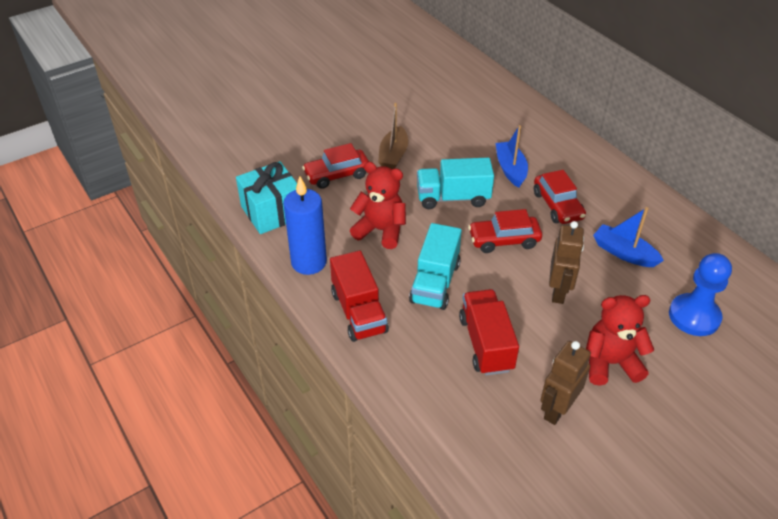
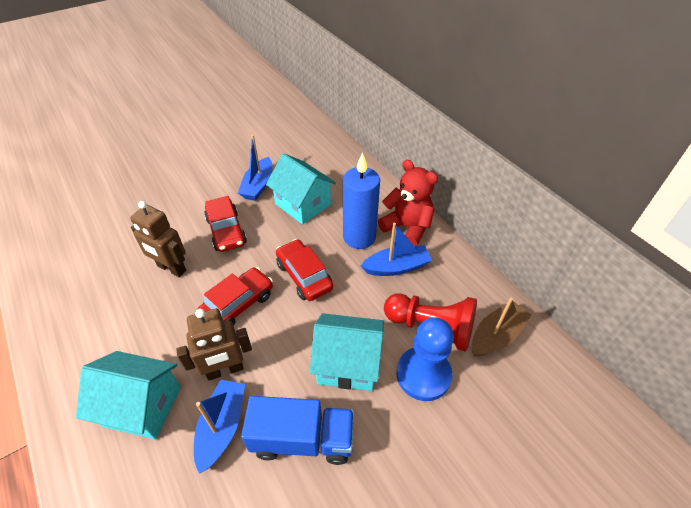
blue boat: [495,125,528,188] [593,207,664,267] = 2 -> [194,380,245,474] [238,135,272,201] [361,223,432,276] = 3
blue truck: none = 0 -> [241,396,354,465] = 1
red pawn: none = 0 -> [384,293,477,352] = 1
red teddy bear: [350,162,406,249] [586,295,654,386] = 2 -> [378,160,438,246] = 1
red truck: [330,250,389,342] [459,289,519,376] = 2 -> none = 0
turquoise gift: [236,161,297,234] = 1 -> none = 0
turquoise house: none = 0 -> [76,351,181,439] [266,153,336,224] [310,313,384,391] = 3
turquoise truck: [409,223,462,310] [417,158,494,209] = 2 -> none = 0

